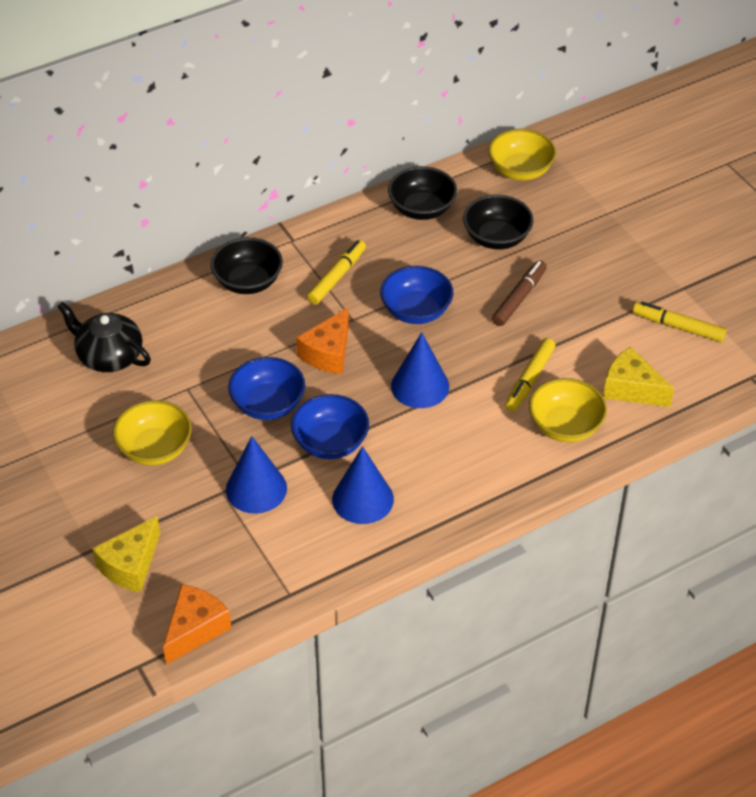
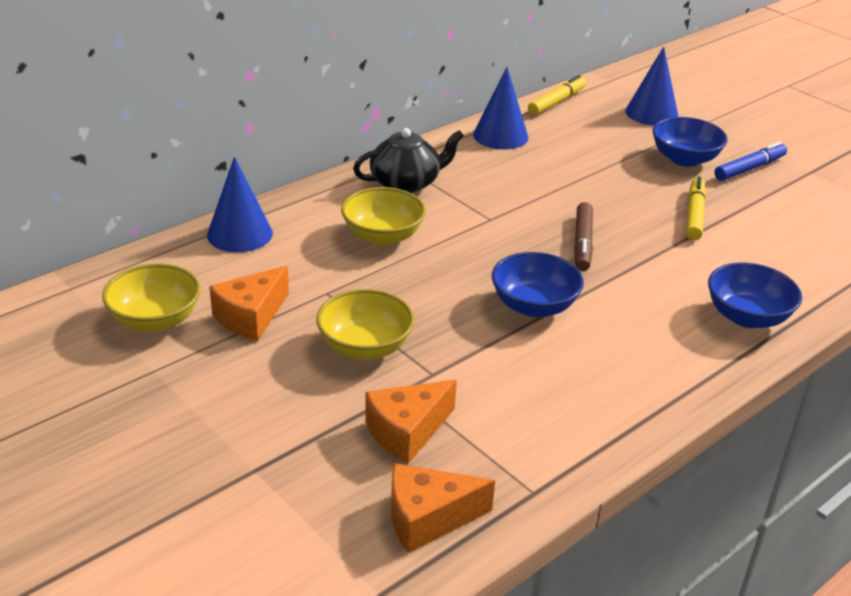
black bowl: [211,237,283,294] [388,166,457,220] [463,195,534,249] = 3 -> none = 0
blue marker: none = 0 -> [714,142,787,181] = 1
orange cheese: [163,584,231,665] [296,307,349,374] = 2 -> [209,266,289,341] [365,380,457,464] [391,463,495,553] = 3
yellow cheese: [92,516,160,593] [603,347,674,407] = 2 -> none = 0
yellow marker: [307,240,366,304] [505,338,556,412] [633,301,726,342] = 3 -> [528,75,586,115] [686,177,706,240] = 2

